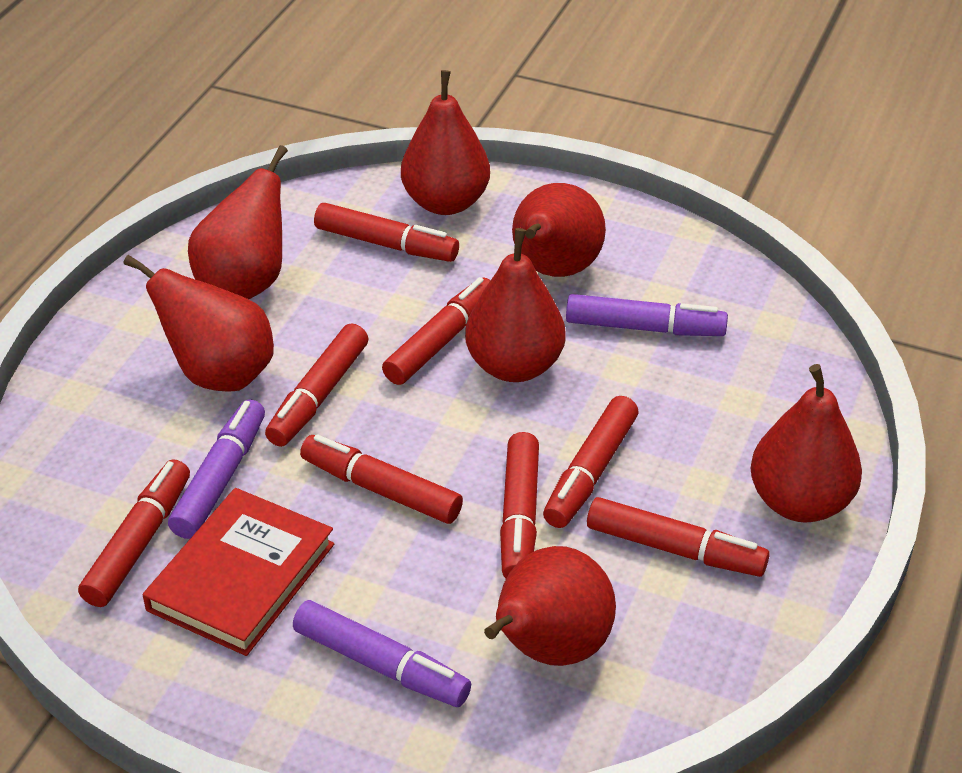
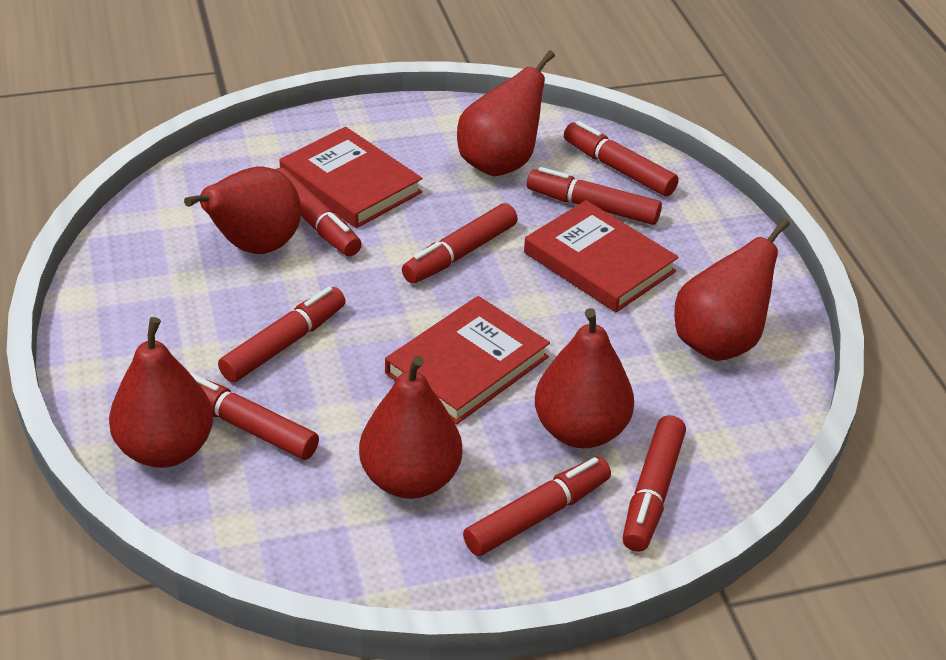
purple marker: [168,399,265,539] [293,600,471,707] [566,294,728,336] = 3 -> none = 0
red book: [143,488,334,656] = 1 -> [280,127,422,228] [385,296,550,424] [524,200,679,312] = 3
red pear: [123,255,274,392] [188,145,288,299] [401,70,490,215] [465,228,566,382] [484,546,616,666] [512,183,606,277] [750,364,862,522] = 7 -> [109,317,213,468] [184,167,301,254] [359,356,462,499] [457,50,555,176] [535,308,634,448] [674,218,790,361] = 6

